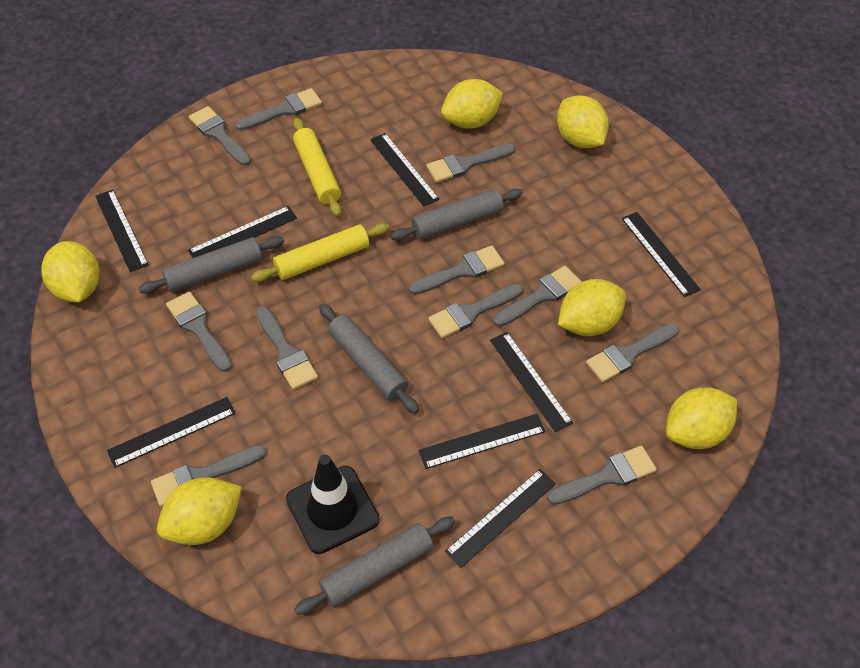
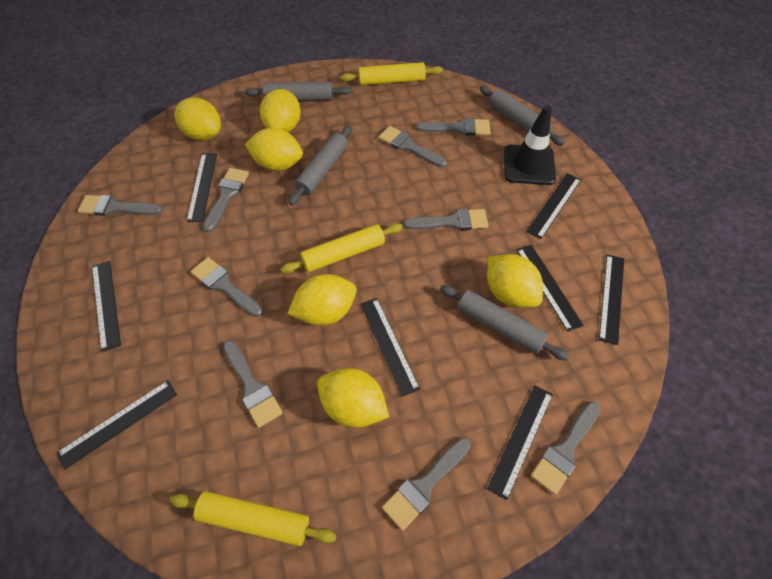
grey brush: [151,445,266,507] [166,291,232,372] [189,106,251,166] [235,88,322,131] [256,306,318,390] [409,245,505,295] [426,144,515,183] [428,284,523,338] [493,266,582,327] [547,445,657,505] [586,323,679,383] = 11 -> [78,195,163,216] [191,257,263,317] [203,168,249,232] [223,341,283,428] [379,126,447,167] [382,438,471,531] [404,209,489,231] [416,118,491,136] [531,402,600,495] = 9
yellow rolling pin: [251,223,390,282] [293,118,342,217] = 2 -> [169,491,337,546] [280,223,403,274] [340,62,443,85] = 3

